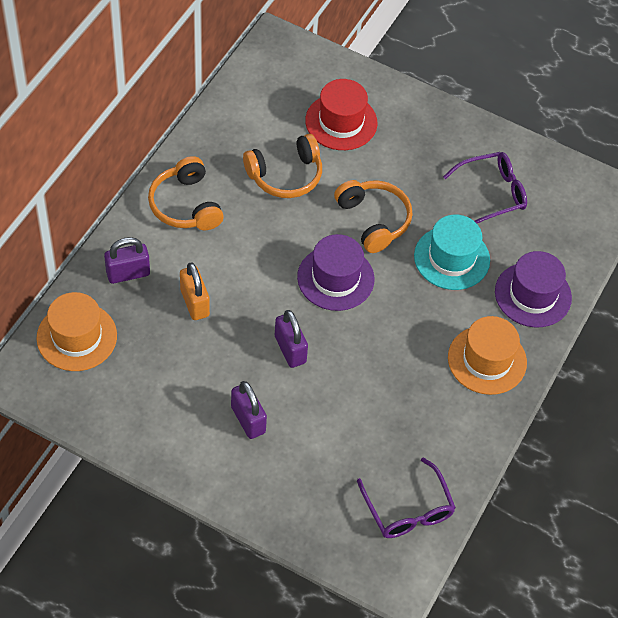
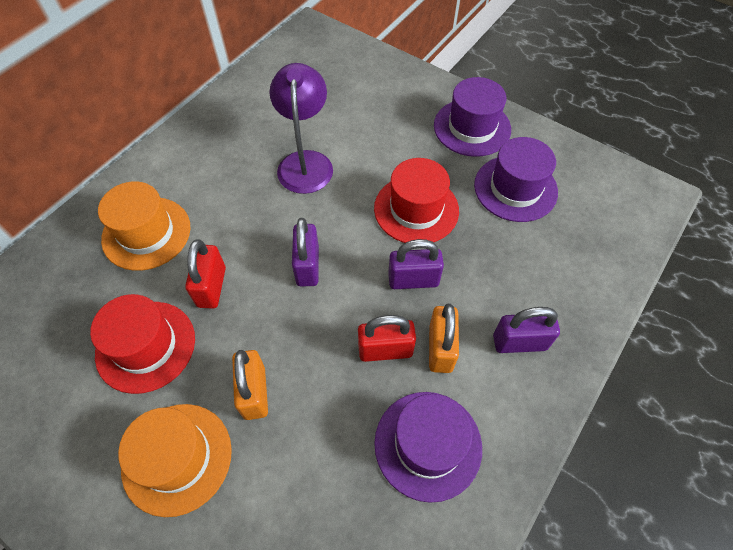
orange headphones: [148,156,224,230] [243,134,322,198] [334,180,413,253] = 3 -> none = 0
orange padlock: [180,262,210,320] = 1 -> [232,350,268,420] [429,303,459,373] = 2
purple glasses: [357,457,456,538] [443,152,527,223] = 2 -> none = 0
purple hat: [297,234,374,311] [495,251,572,328] = 2 -> [374,392,482,503] [434,77,511,157] [474,137,558,222] = 3
purple lamp: none = 0 -> [269,63,333,194] = 1
red hat: [305,79,378,150] = 1 -> [90,294,195,394] [374,158,459,243] = 2
red padlock: none = 0 -> [185,240,226,309] [358,315,416,362] = 2
turquoise hat: [414,215,490,290] = 1 -> none = 0

